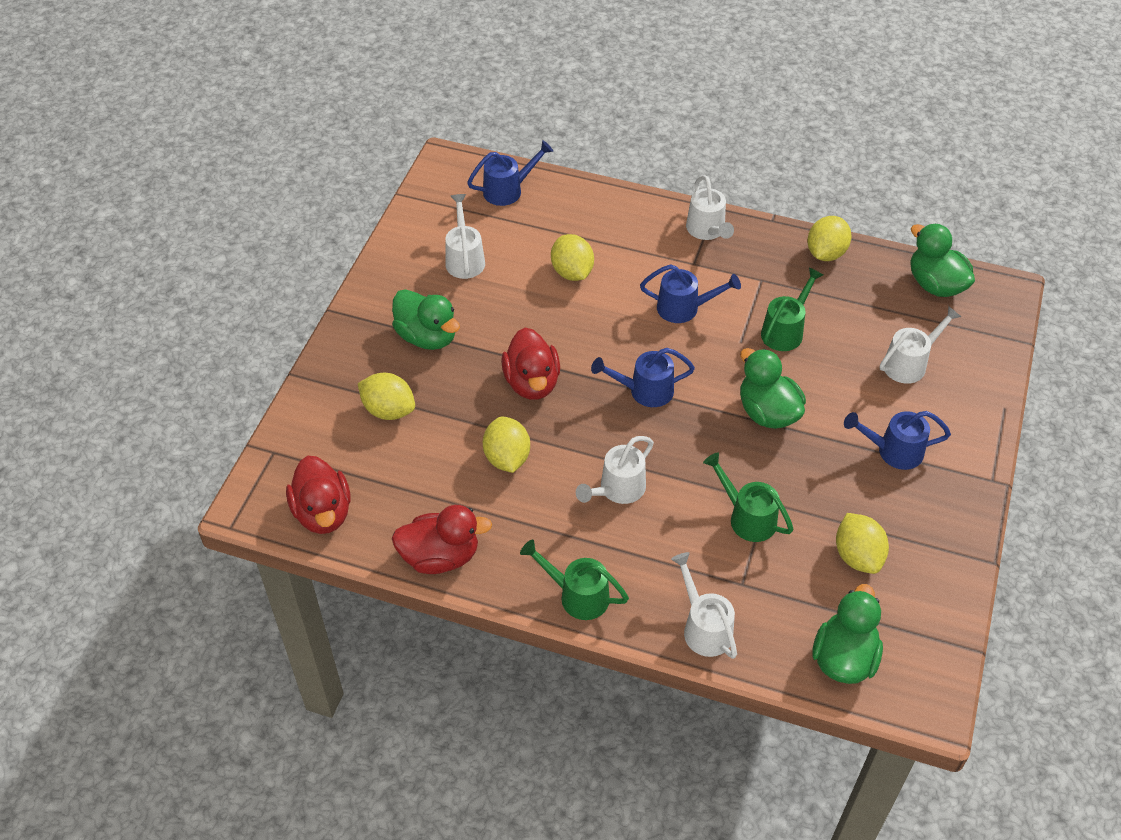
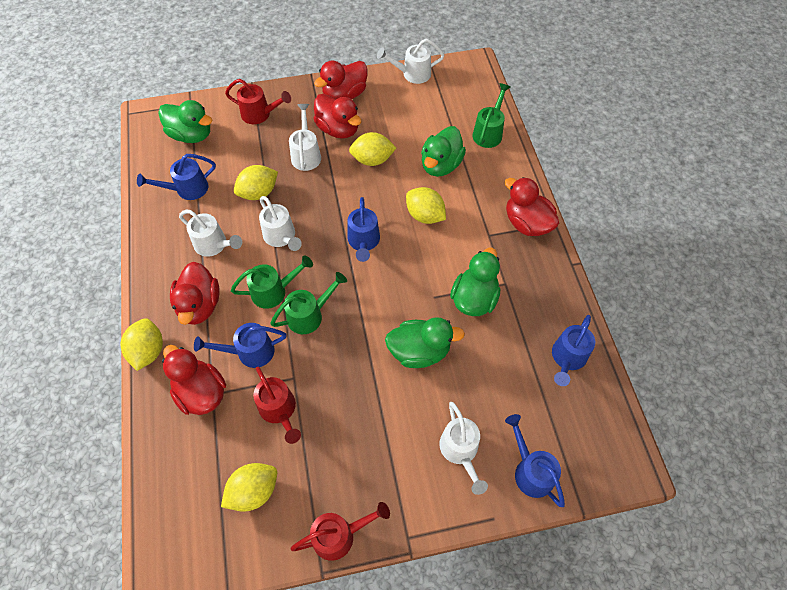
blue watering can: [467,140,553,206] [591,348,695,407] [640,264,741,323] [844,411,951,470] = 4 -> [137,154,216,200] [194,323,287,368] [347,197,380,262] [505,414,565,507] [552,315,595,386] = 5
red duck: [286,456,351,534] [392,505,492,574] [501,328,560,400] = 3 -> [162,345,226,415] [170,262,219,325] [313,94,361,139] [314,60,367,99] [505,177,559,236] = 5
red watering can: none = 0 -> [225,79,291,124] [253,367,301,444] [290,502,390,561] = 3

